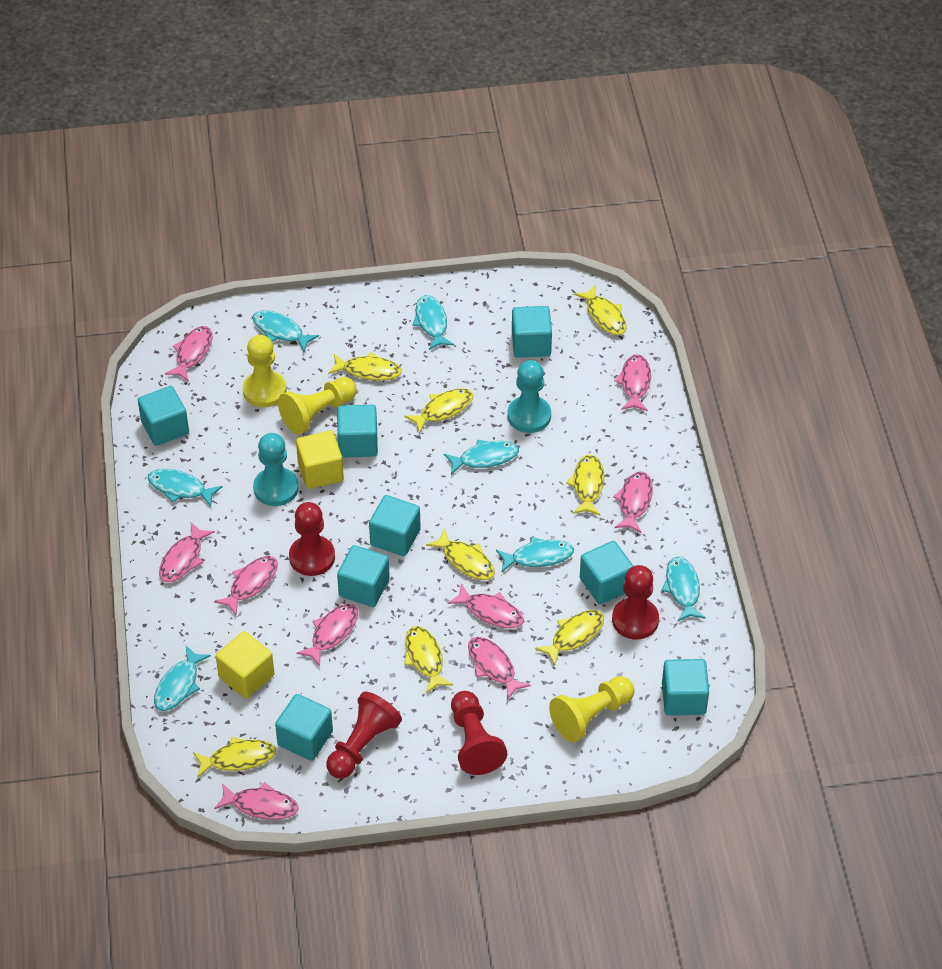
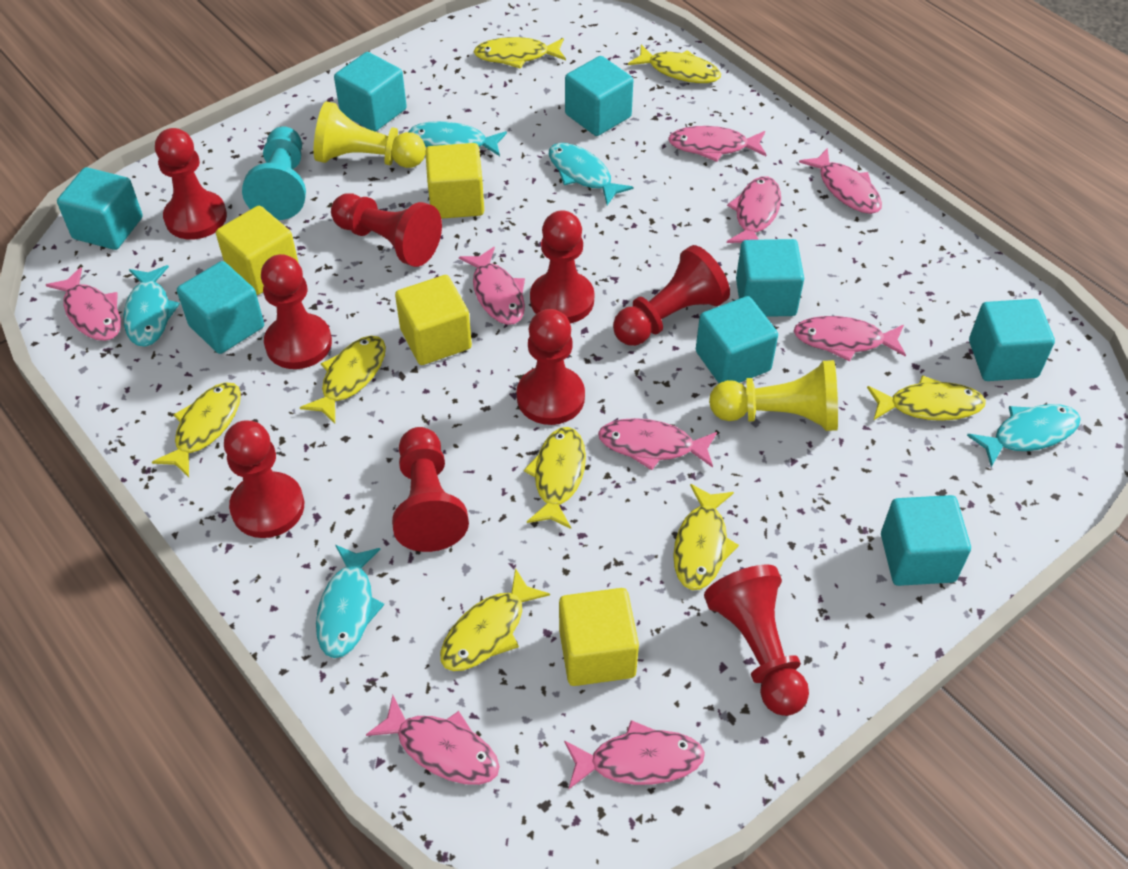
red pawn: [289,502,335,576] [326,691,402,779] [451,691,507,775] [612,565,659,639] = 4 -> [155,128,227,240] [224,420,304,538] [261,254,332,369] [331,193,442,267] [392,427,469,552] [517,309,585,425] [530,210,594,324] [613,245,730,346] [704,564,809,716] = 9
turquoise fish: [148,469,222,507] [154,646,211,711] [253,310,319,352] [412,295,454,350] [444,440,519,475] [496,537,574,573] [661,556,706,622] = 7 -> [123,265,180,347] [316,545,384,658] [408,121,507,156] [549,143,633,205] [967,404,1081,467] = 5
turquoise pawn: [253,433,299,506] [507,360,551,433] = 2 -> [242,127,306,220] = 1
yellow cube: [216,631,274,699] [296,431,344,489] = 2 -> [216,206,298,295] [395,275,472,365] [425,143,484,219] [559,588,639,686] = 4
yellow pawn: [243,335,286,407] [278,377,357,435] [549,676,635,743] = 3 -> [314,101,426,168] [709,360,838,431] = 2

